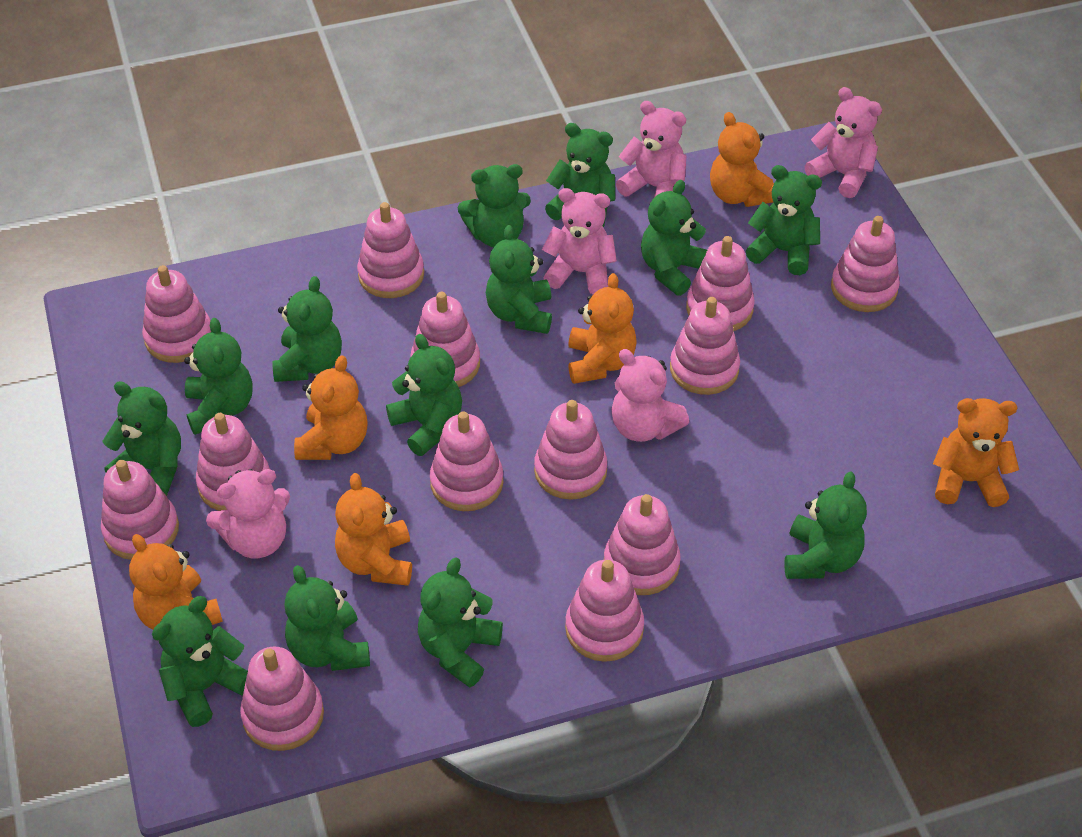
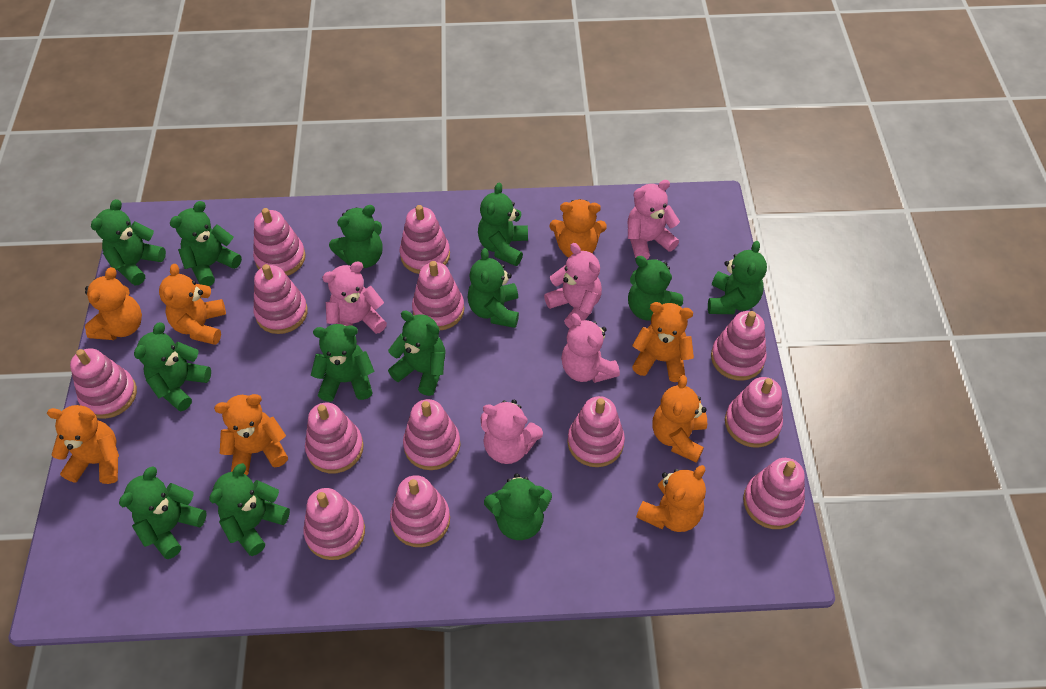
orange teddy bear: [129,534,223,629] [294,355,368,460] [335,473,412,586] [568,273,637,384] [710,112,774,207] [933,398,1019,507] = 6 -> [47,405,119,484] [85,267,142,340] [159,264,226,345] [214,394,288,475] [550,199,607,258] [632,302,694,382] [636,465,706,532] [653,375,707,463] = 8

